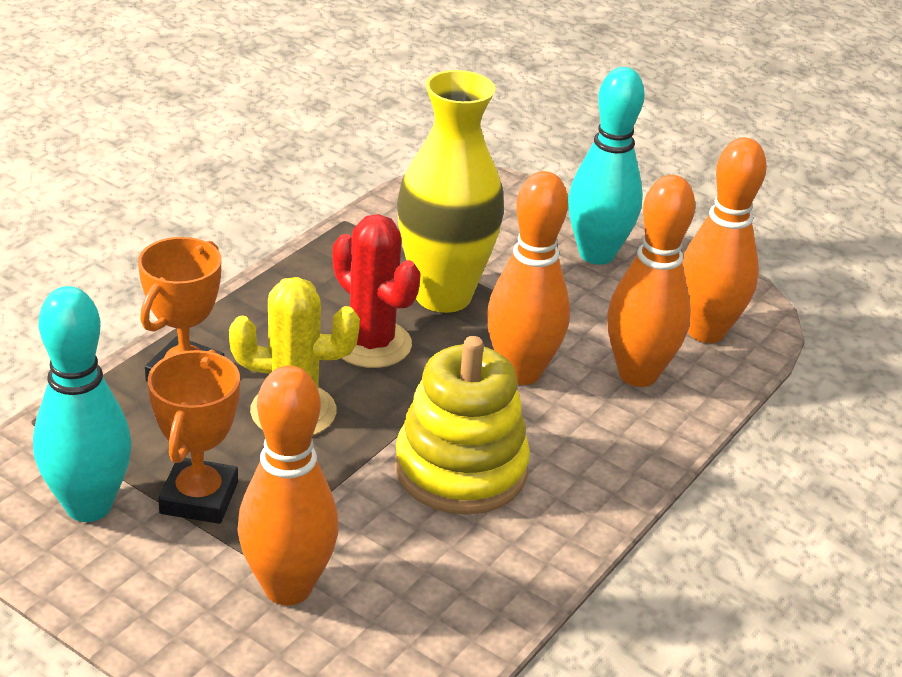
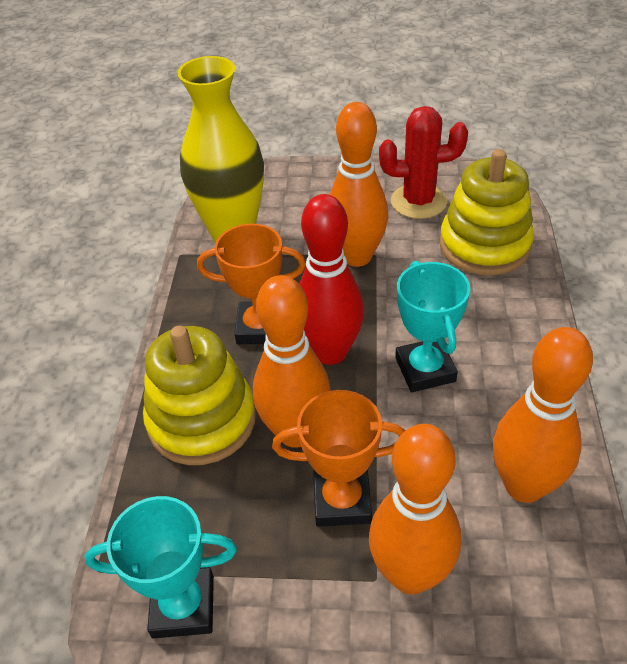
red bowling pin: none = 0 -> [299,194,364,365] = 1
turquoise bowling pin: [33,286,132,522] [568,67,645,265] = 2 -> none = 0
turquoise trophy: none = 0 -> [84,496,237,639] [395,261,470,392] = 2
yellow cactus: [229,277,360,435] = 1 -> none = 0
yellow stacking toy: [395,336,530,515] = 1 -> [143,326,256,465] [440,149,534,275] = 2

